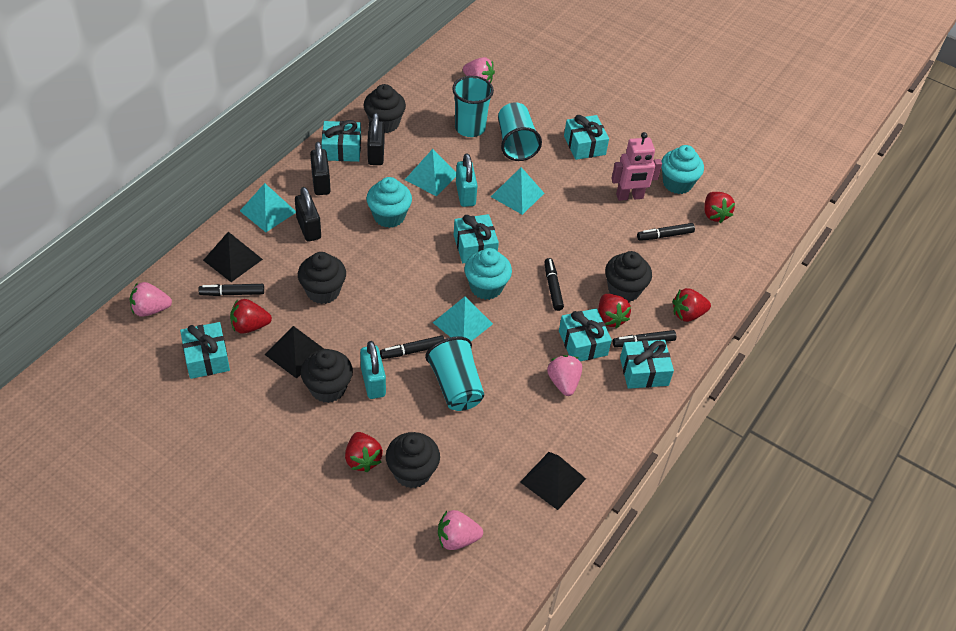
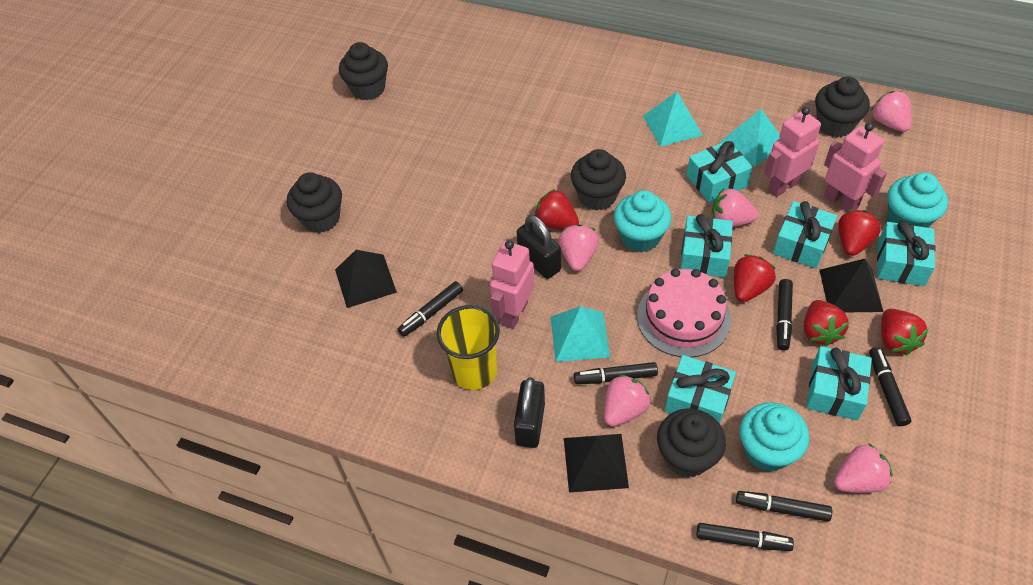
black marker: [198,284,264,296] [380,336,444,359] [544,258,564,311] [613,330,676,347] [637,223,695,241] = 5 -> [398,281,463,337] [574,362,658,384] [697,523,794,551] [736,491,832,522] [776,279,793,351] [869,347,912,426] = 6
black padlock: [295,187,321,242] [310,142,331,195] [367,113,384,165] = 3 -> [514,377,545,448] [517,215,561,279] = 2
pink cake: none = 0 -> [637,268,731,357] = 1
pink robot: [611,132,662,201] = 1 -> [490,240,534,329] [764,107,821,197] [824,123,887,212] = 3
pink strawberry: [130,282,172,317] [438,510,483,550] [463,57,495,83] [547,355,582,396] = 4 -> [559,224,599,271] [604,374,651,427] [712,189,758,227] [834,443,893,493] [871,91,912,132] = 5
turquoise cup: [425,336,484,411] [452,76,494,137] [498,102,542,161] = 3 -> none = 0
turquoise padlock: [360,341,386,399] [456,153,478,207] = 2 -> none = 0
turquoise pyramid: [240,183,296,232] [405,149,456,196] [433,296,493,341] [491,167,544,215] = 4 -> [551,306,610,362] [643,92,703,147] [720,109,780,167] = 3
yellow cup: none = 0 -> [437,305,500,390] = 1

